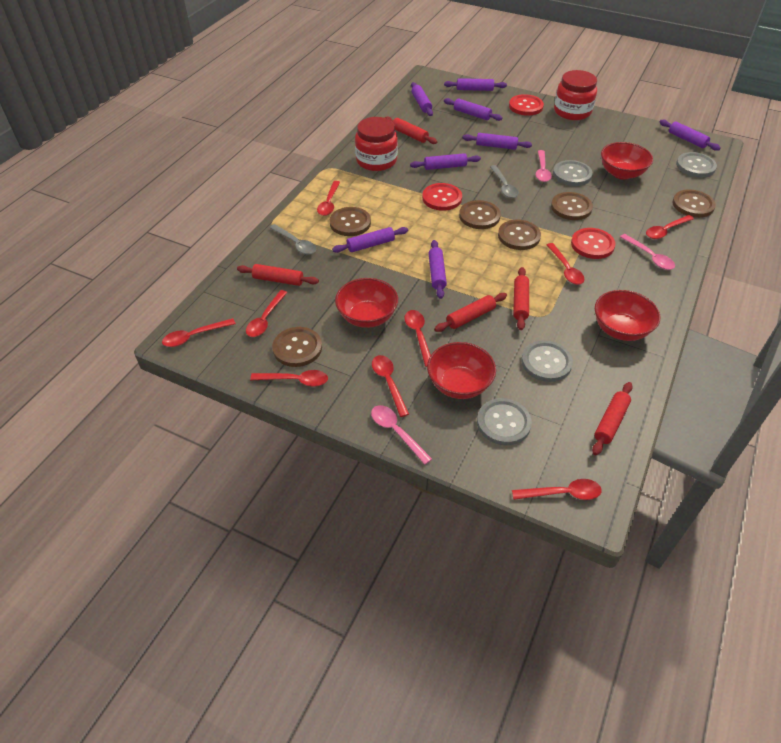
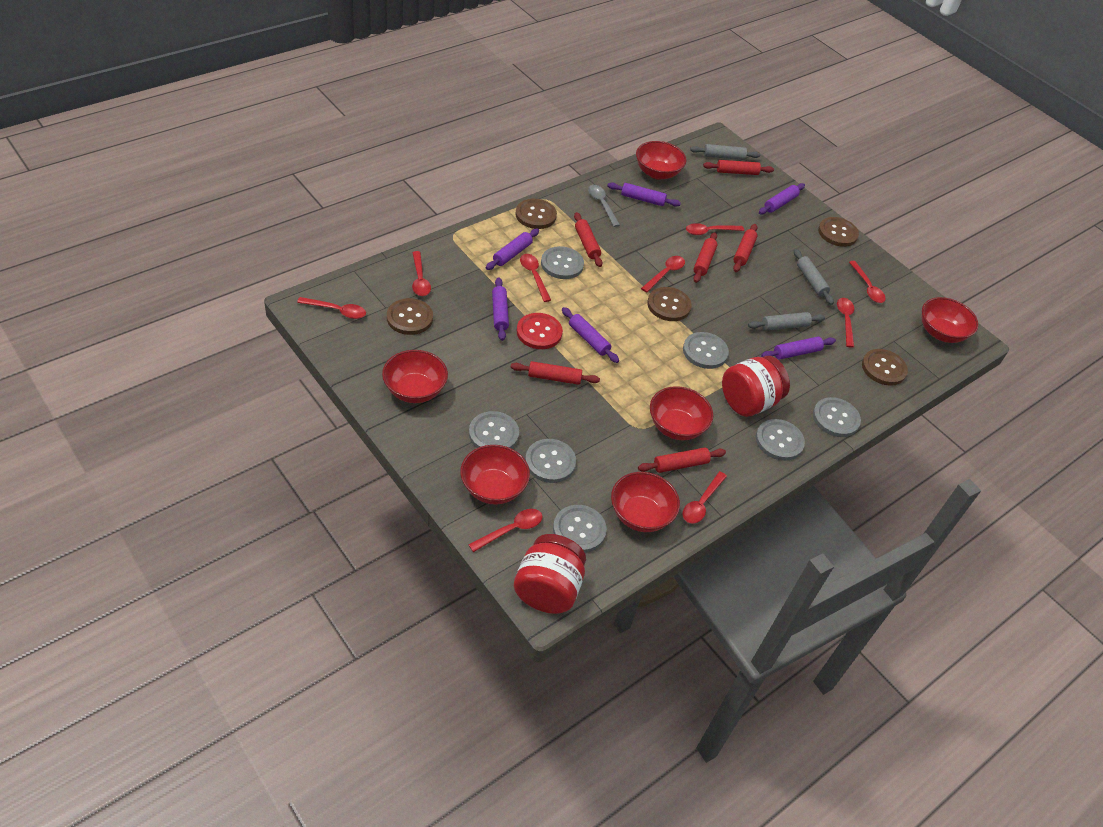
brown button: [272,327,322,367] [330,207,371,236] [459,200,501,229] [498,220,541,250] [551,192,593,220] [672,189,716,218] = 6 -> [387,298,433,335] [515,199,557,229] [647,287,692,321] [818,217,859,247] [862,349,908,386] = 5
grey button: [477,398,532,445] [521,340,573,382] [553,160,593,186] [676,152,717,177] = 4 -> [469,411,519,449] [525,439,576,483] [541,246,584,279] [553,505,607,553] [683,332,729,369] [756,419,805,461] [813,397,861,437] = 7
grey rolling pin: none = 0 -> [690,144,760,160] [748,312,825,331] [794,249,834,305] = 3
grey spoon: [270,224,316,255] [490,165,518,198] = 2 -> [588,185,620,227] = 1
pink spoon: [371,405,432,465] [536,150,552,182] [620,234,675,270] = 3 -> none = 0
purple rolling pin: [332,227,408,253] [410,153,481,170] [411,82,433,116] [428,240,447,299] [444,78,507,91] [444,98,503,121] [463,133,532,150] [660,120,721,151] = 8 -> [486,229,539,270] [492,277,509,341] [562,307,619,363] [607,183,681,207] [759,183,805,215] [761,337,836,360] = 6
red bowl: [335,278,398,328] [427,342,496,399] [595,290,660,341] [601,142,653,180] = 4 -> [382,350,448,403] [460,445,530,505] [611,472,680,532] [636,141,686,180] [650,386,713,440] [922,297,979,343] = 6
red button: [422,183,462,211] [509,94,544,116] [571,228,615,259] = 3 -> [517,313,563,349] = 1
red rolling pin: [237,264,319,286] [384,117,437,144] [434,293,507,332] [513,267,529,330] [592,382,633,455] = 5 -> [510,361,600,385] [574,212,602,267] [638,447,726,473] [693,232,717,283] [703,160,774,175] [733,224,757,272] = 6

